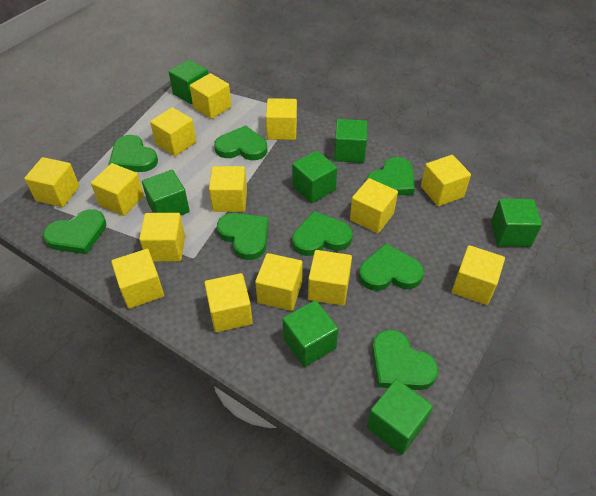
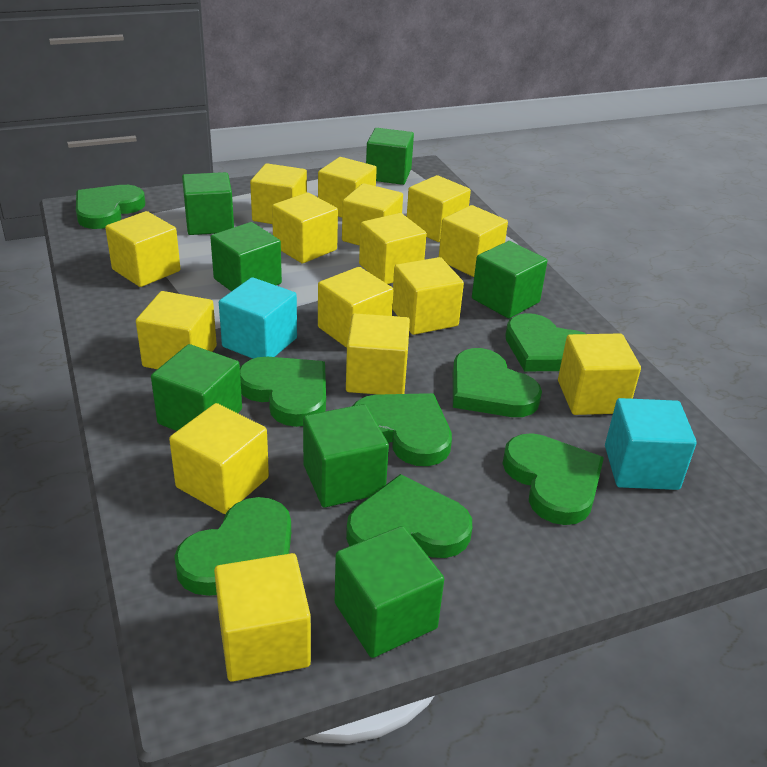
turquoise cube: none = 0 -> [219,277,297,359] [605,398,697,490] = 2
yellow cube: [24,157,79,207] [91,163,144,216] [111,249,164,309] [139,213,185,262] [150,107,196,156] [190,73,231,119] [205,273,253,332] [209,166,247,212] [255,253,303,311] [266,98,297,140] [308,250,352,306] [350,178,398,233] [421,155,471,206] [452,245,505,305] = 14 -> [105,211,180,287] [136,291,217,369] [169,403,269,514] [214,553,311,682] [250,163,307,224] [272,192,338,263] [318,157,377,218] [318,267,393,348] [342,183,403,246] [346,313,410,395] [359,213,427,284] [392,257,464,335] [407,175,471,242] [439,205,508,277] [558,333,641,415] = 15

